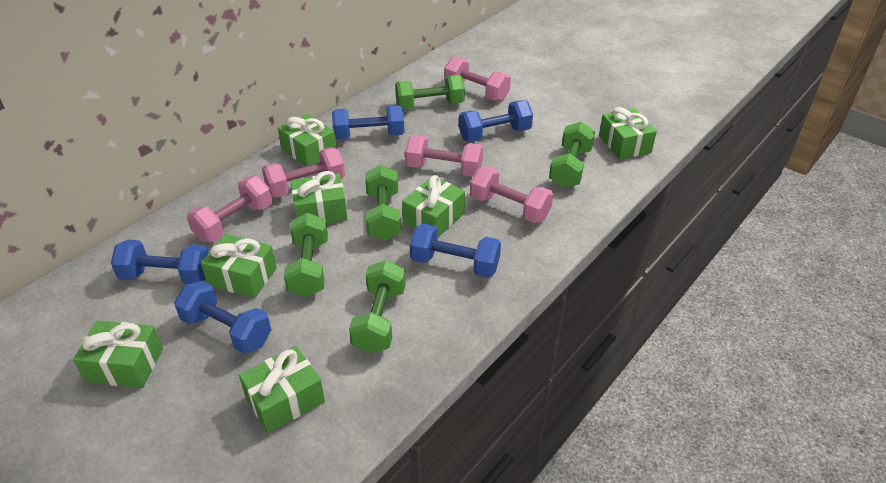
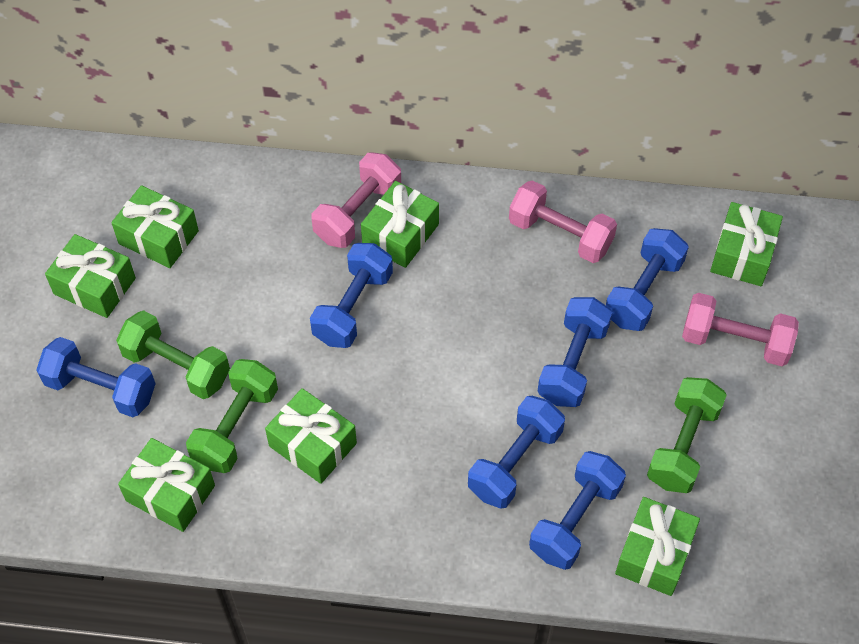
blue dumbbell: [111,240,209,285] [174,281,271,354] [332,105,405,140] [409,223,501,278] [459,100,533,142] = 5 -> [36,337,156,417] [310,243,393,348] [468,396,565,509] [529,451,626,570] [538,297,612,407] [606,228,689,331] = 6
green dumbbell: [284,213,328,297] [349,260,406,354] [365,165,401,241] [395,75,465,110] [549,122,595,188] = 5 -> [116,311,230,399] [186,359,278,473] [647,377,727,493] = 3
pink dumbbell: [187,176,272,242] [262,147,345,198] [405,135,483,176] [444,56,511,101] [470,166,553,223] = 5 -> [312,152,401,248] [509,180,617,263] [682,293,799,366] = 3

